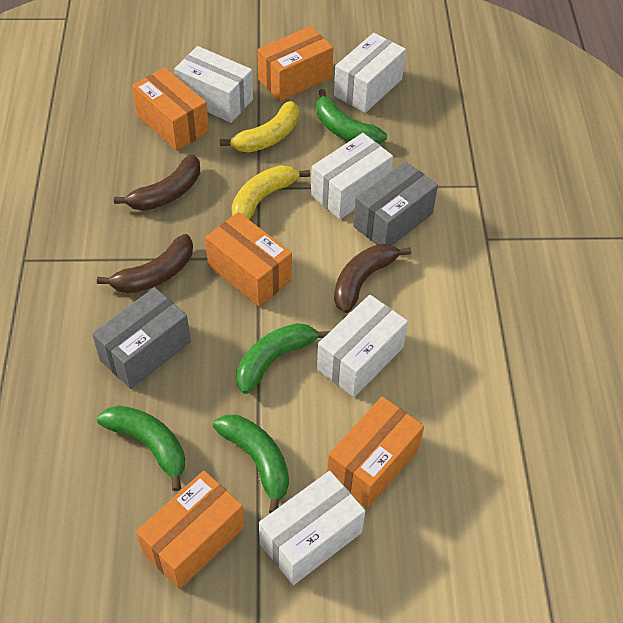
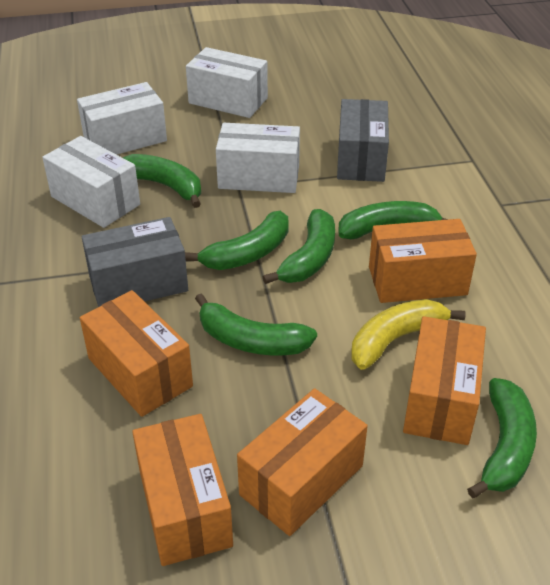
brown banana: [97,234,193,294] [114,155,200,211] [334,244,411,313] = 3 -> none = 0
green banana: [97,406,185,491] [213,415,289,513] [237,323,330,394] [316,89,387,144] = 4 -> [123,154,201,208] [185,211,289,270] [195,294,317,355] [263,209,335,284] [338,201,448,240] [467,378,537,498] = 6
white box: [174,46,253,123] [259,471,365,585] [311,133,393,219] [317,295,408,397] [334,33,406,113] = 5 -> [42,136,140,228] [77,82,167,155] [186,47,268,118] [216,123,300,193] = 4
yellow banana: [220,101,299,153] [232,165,310,220] = 2 -> [351,299,466,370] = 1

